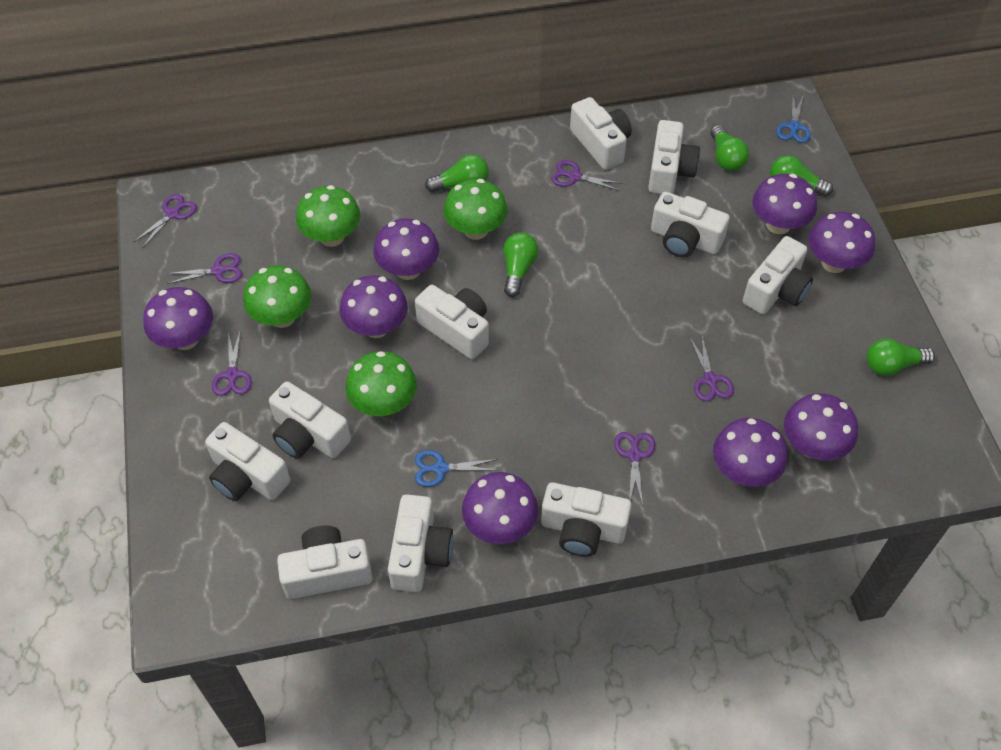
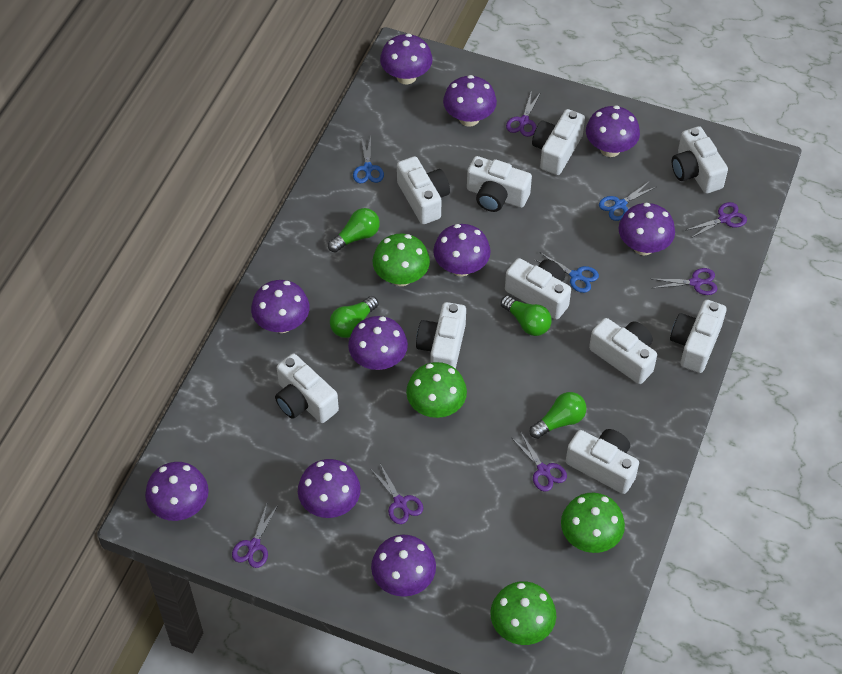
blue scissors: [415,450,498,487] [776,95,811,143] = 2 -> [353,136,384,183] [535,253,599,293] [599,181,656,221] = 3
green light bulb: [425,154,489,192] [503,232,539,297] [711,125,749,171] [770,155,833,196] [866,338,935,376] = 5 -> [328,208,380,253] [330,296,379,338] [501,295,552,336] [530,392,587,439] = 4
purple mushroom: [143,287,213,350] [340,275,408,338] [373,218,439,280] [462,472,538,544] [713,418,787,487] [753,174,817,234] [784,393,858,461] [808,212,875,273] = 8 -> [145,462,209,521] [251,280,310,333] [298,459,361,518] [348,316,408,370] [371,535,436,597] [380,34,433,84] [433,224,491,277] [443,75,497,127] [586,105,640,157] [618,202,675,255] = 10

